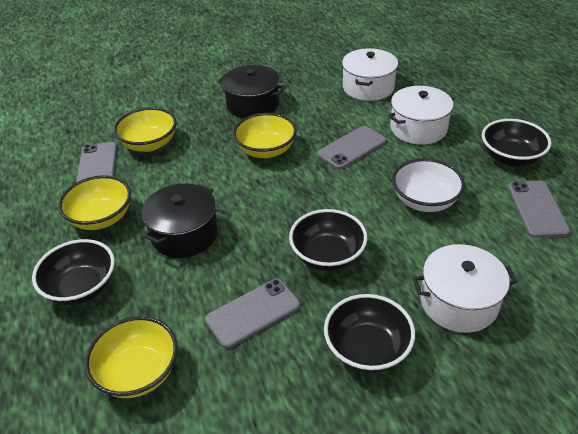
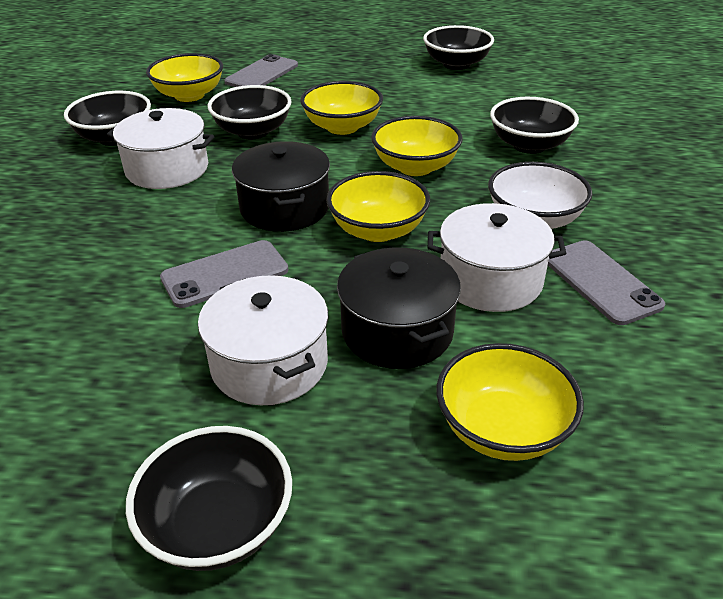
black bowl: [32,239,115,305] [289,209,367,271] [324,294,415,373] [482,119,551,166] = 4 -> [64,91,151,146] [126,426,292,571] [208,85,292,139] [423,25,494,70] [490,97,579,154] = 5
grey phone: [76,142,117,182] [205,279,300,348] [317,126,387,169] [508,181,570,238] = 4 -> [160,240,288,308] [224,54,298,87] [548,240,665,325] = 3
yellow bowl: [58,175,131,230] [84,316,178,398] [114,107,177,152] [233,113,297,158] = 4 -> [146,53,223,102] [300,81,383,135] [326,171,430,242] [371,116,463,176] [436,343,584,461] = 5

